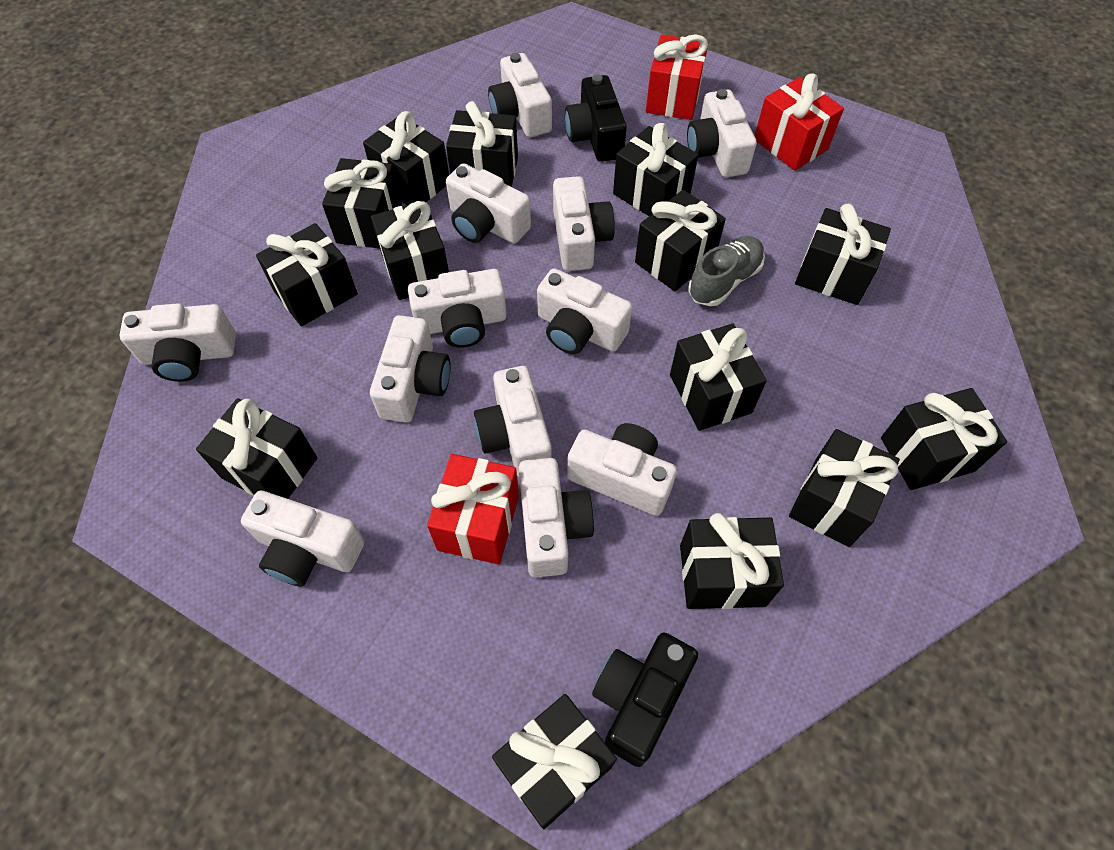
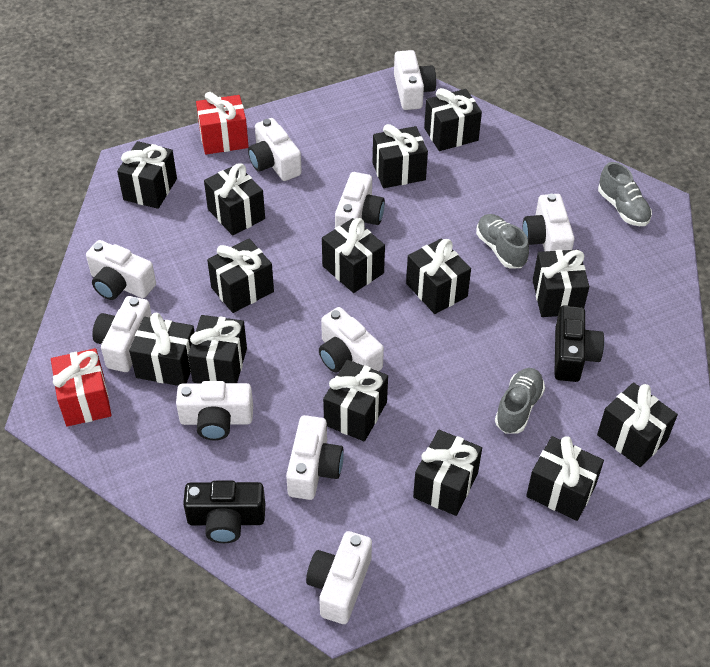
grey shoe: [688,236,765,306] = 1 -> [476,214,529,269] [495,368,545,434] [598,162,652,226] = 3
red gift: [427,454,519,564] [646,34,708,120] [755,73,844,171] = 3 -> [51,348,112,427] [196,92,249,155] = 2
white camera: [120,303,236,382] [241,490,365,586] [370,315,450,423] [408,269,507,348] [446,163,531,244] [474,366,552,478] [488,53,552,137] [519,458,594,577] [537,268,632,354] [553,176,615,271] [567,423,677,516] [687,89,757,178] = 12 -> [86,240,156,300] [92,296,152,372] [176,381,253,441] [248,118,302,181] [286,415,344,500] [306,531,372,624] [319,307,384,373] [335,172,385,228] [394,50,436,110] [523,194,574,251] = 10

